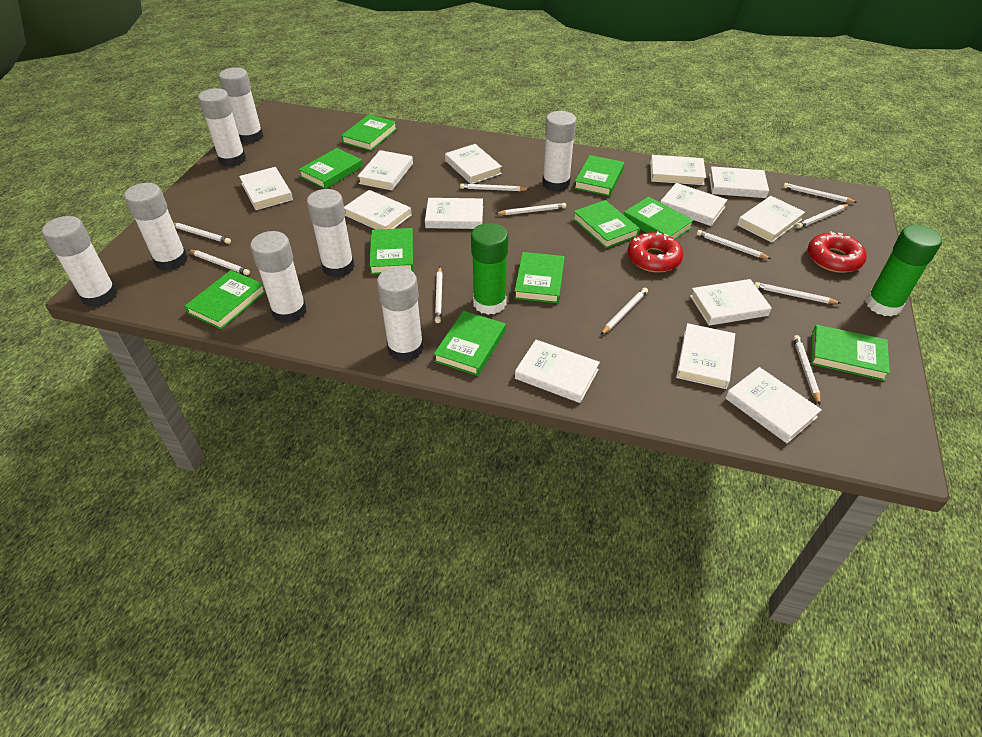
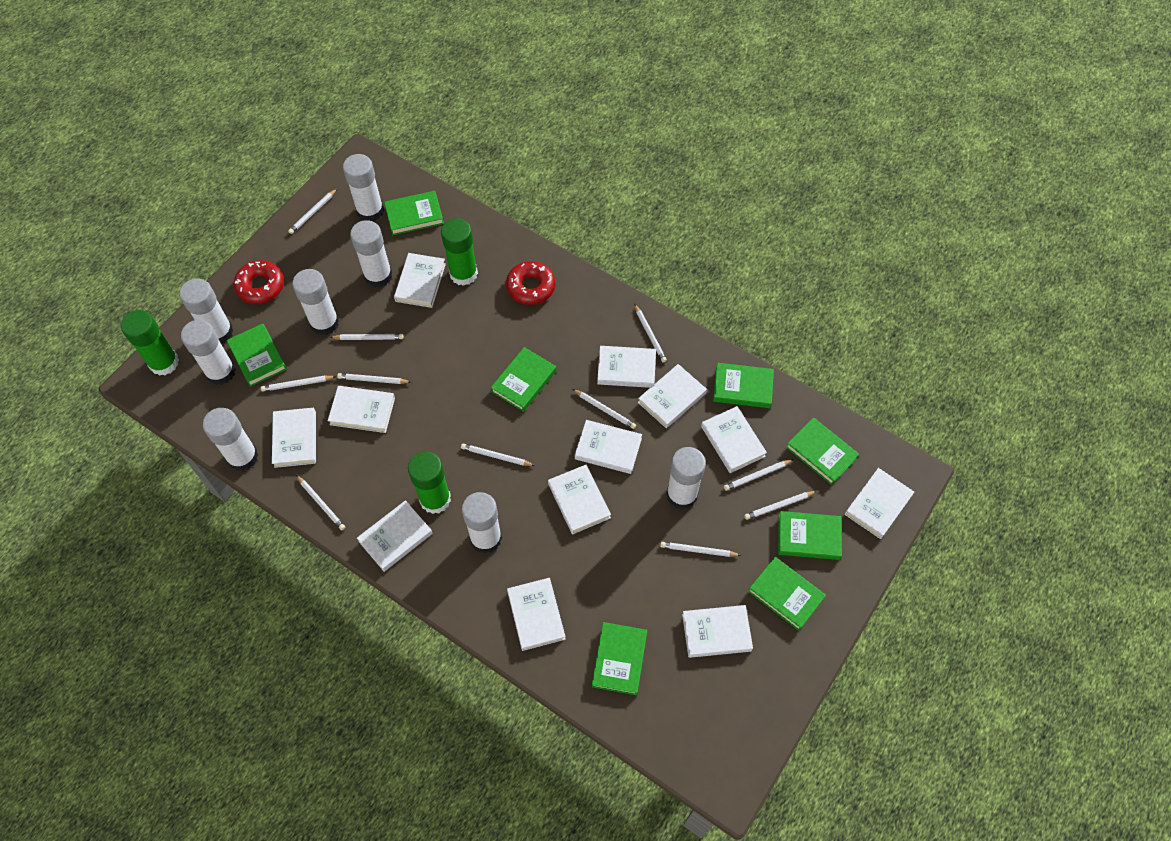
green book: [184,270,266,329] [299,148,363,189] [341,114,397,151] [369,228,414,274] [434,311,506,376] [514,252,565,303] [573,200,640,248] [574,155,624,196] [624,197,694,239] [811,324,890,381] = 10 -> [227,323,287,387] [384,191,444,235] [491,347,556,412] [592,622,647,695] [713,363,774,408] [748,557,826,631] [778,511,842,560] [786,417,859,485] = 8
green glue stick: [471,223,508,315] [866,225,942,317] = 2 -> [121,310,179,376] [408,452,451,514] [441,218,478,286] = 3
white book: [239,167,293,210] [344,190,412,230] [357,150,413,190] [425,198,483,229] [445,144,502,184] [515,340,600,403] [650,155,706,185] [660,183,727,226] [676,323,735,389] [690,279,772,326] [709,166,769,198] [725,367,822,443] [737,196,805,243] = 13 -> [272,408,316,468] [328,386,395,433] [357,500,433,572] [394,253,446,308] [507,578,566,651] [548,465,611,534] [575,420,642,474] [597,346,656,388] [638,364,707,428] [682,605,753,658] [701,406,767,473] [844,468,914,539] = 12

